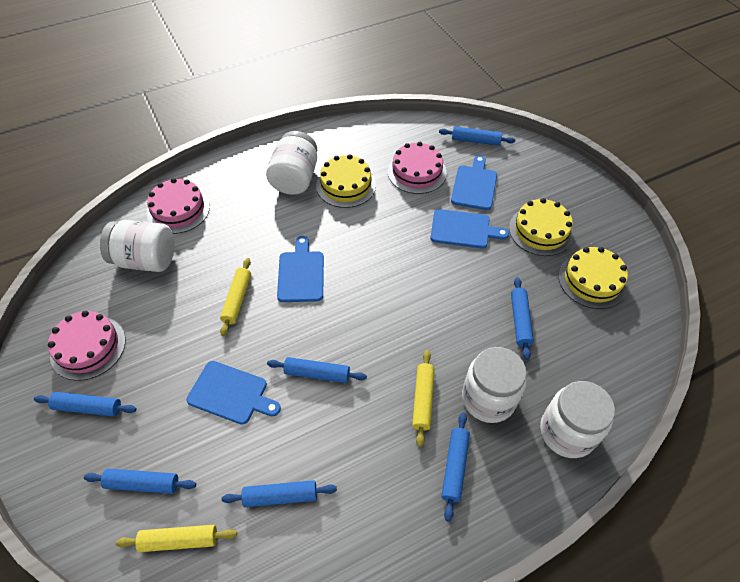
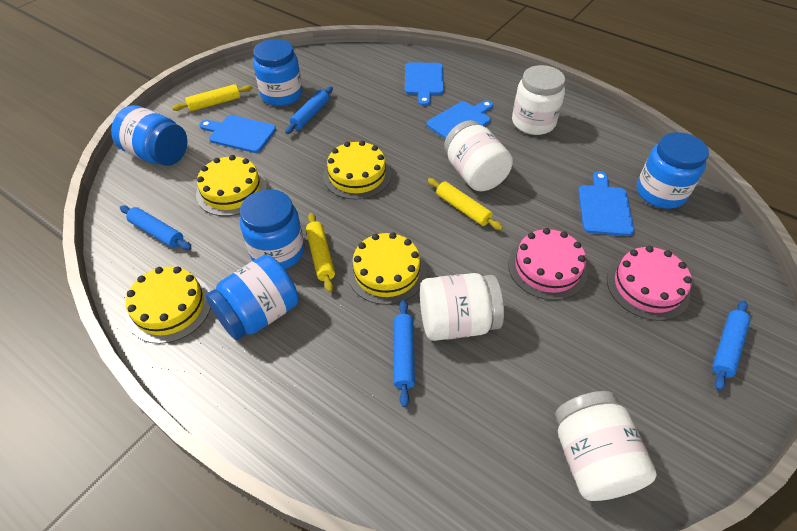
blue jar: none = 0 -> [111,105,187,166] [206,255,299,340] [240,189,305,269] [253,39,303,106] [637,132,709,209] = 5
blue rolling pin: [34,392,136,417] [84,469,196,494] [222,480,337,507] [267,357,367,383] [439,126,515,146] [441,413,470,521] [511,277,534,360] = 7 -> [120,206,191,250] [285,86,333,134] [394,300,415,407] [712,300,751,391] = 4
pink cake: [48,311,126,381] [147,178,210,234] [388,142,447,194] = 3 -> [508,228,588,300] [607,246,692,321] = 2
yellow cake: [316,154,376,208] [509,198,574,256] [558,247,628,309] = 3 -> [126,266,211,344] [196,155,267,216] [323,141,391,200] [347,232,426,305] = 4

